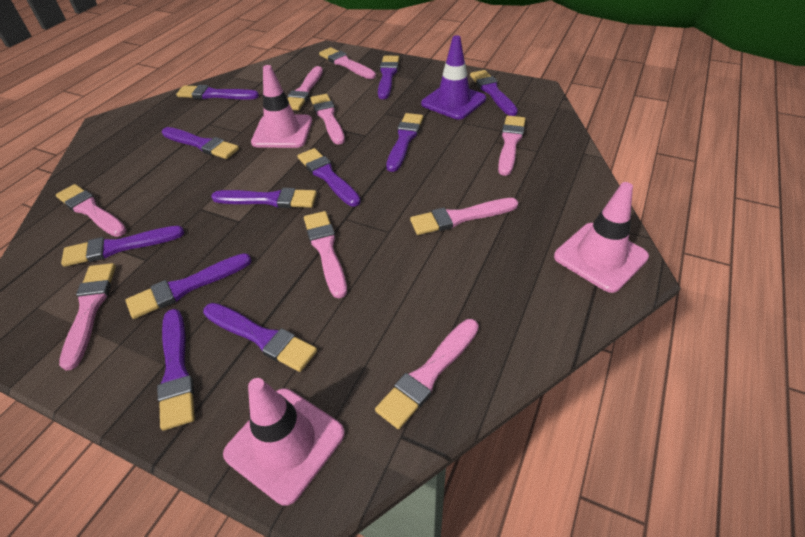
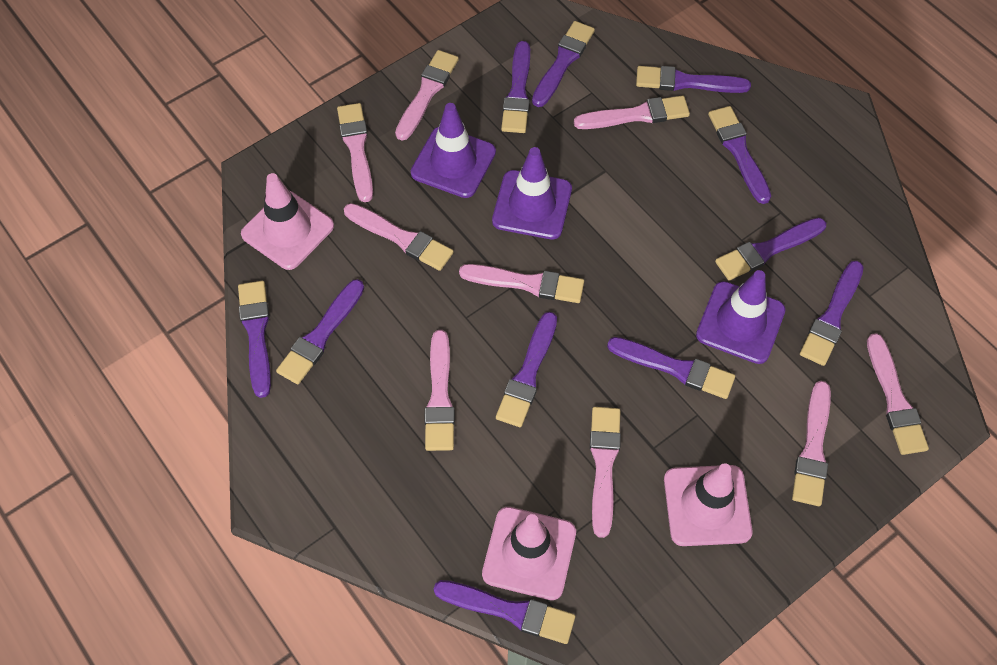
purple traffic cone: [421,35,486,120] = 1 -> [411,103,496,198] [492,147,572,239] [696,270,786,364] = 3

